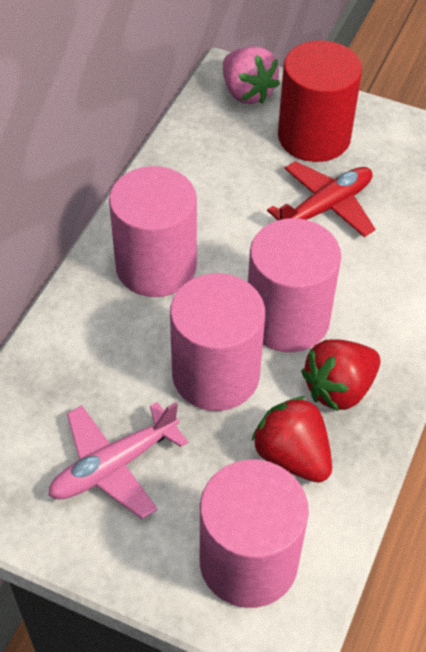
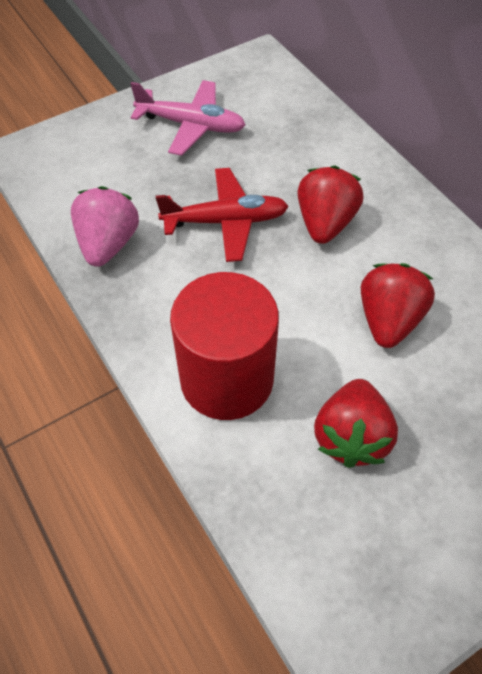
pink cylinder: [109,166,197,297] [170,273,265,411] [200,460,309,608] [248,218,341,352] = 4 -> none = 0
red strawberry: [252,396,332,482] [301,339,380,411] = 2 -> [297,165,364,244] [314,379,398,468] [361,263,435,348] = 3

